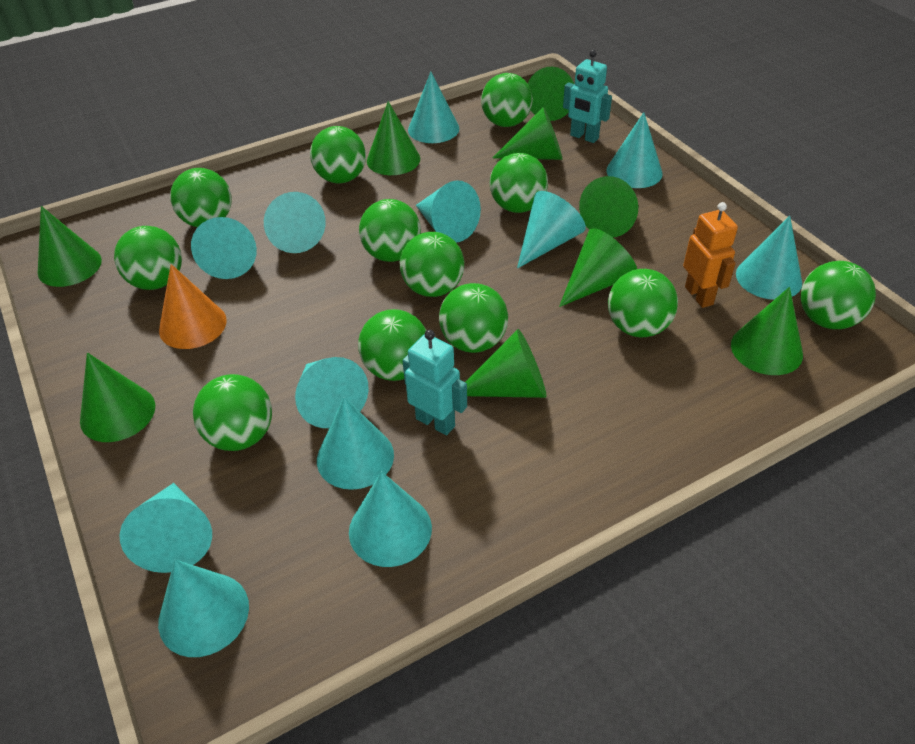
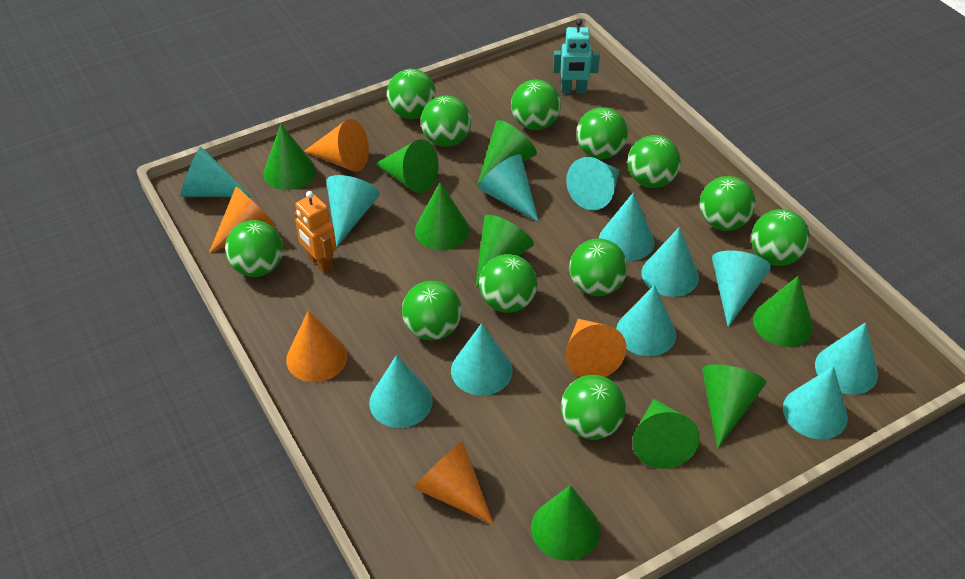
orange cone: [159,264,227,349] = 1 -> [209,186,277,253] [286,310,348,383] [304,119,369,172] [413,441,494,525] [565,319,627,377] = 5
turquoise robot: [403,330,467,435] [563,50,612,143] = 2 -> [553,19,600,93] = 1

